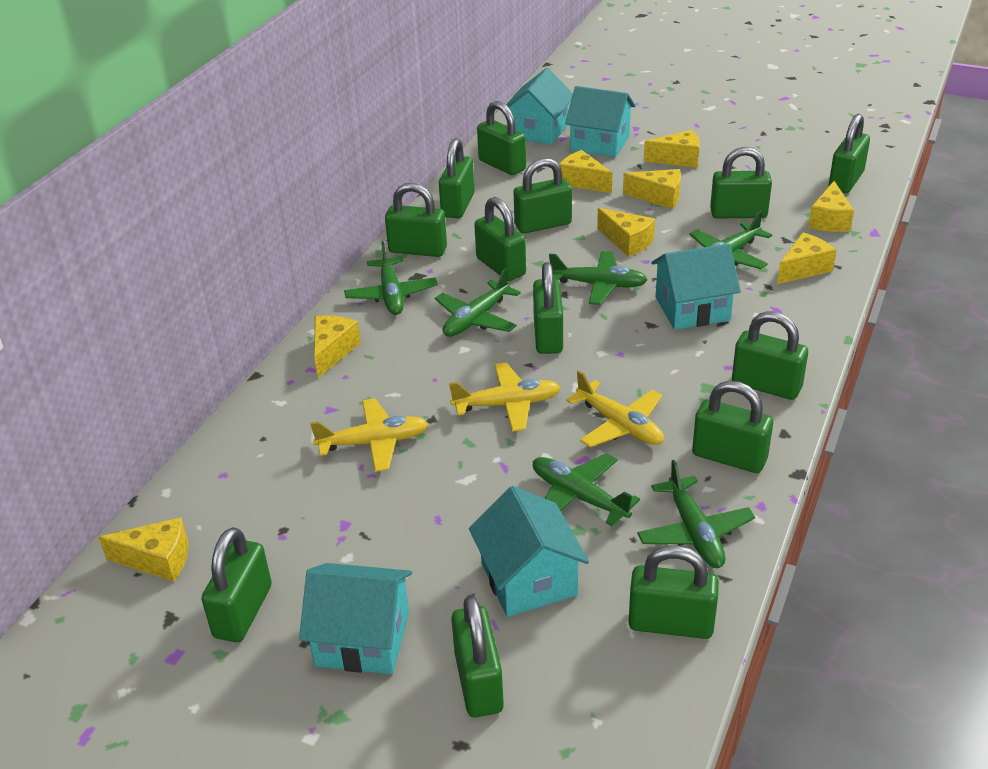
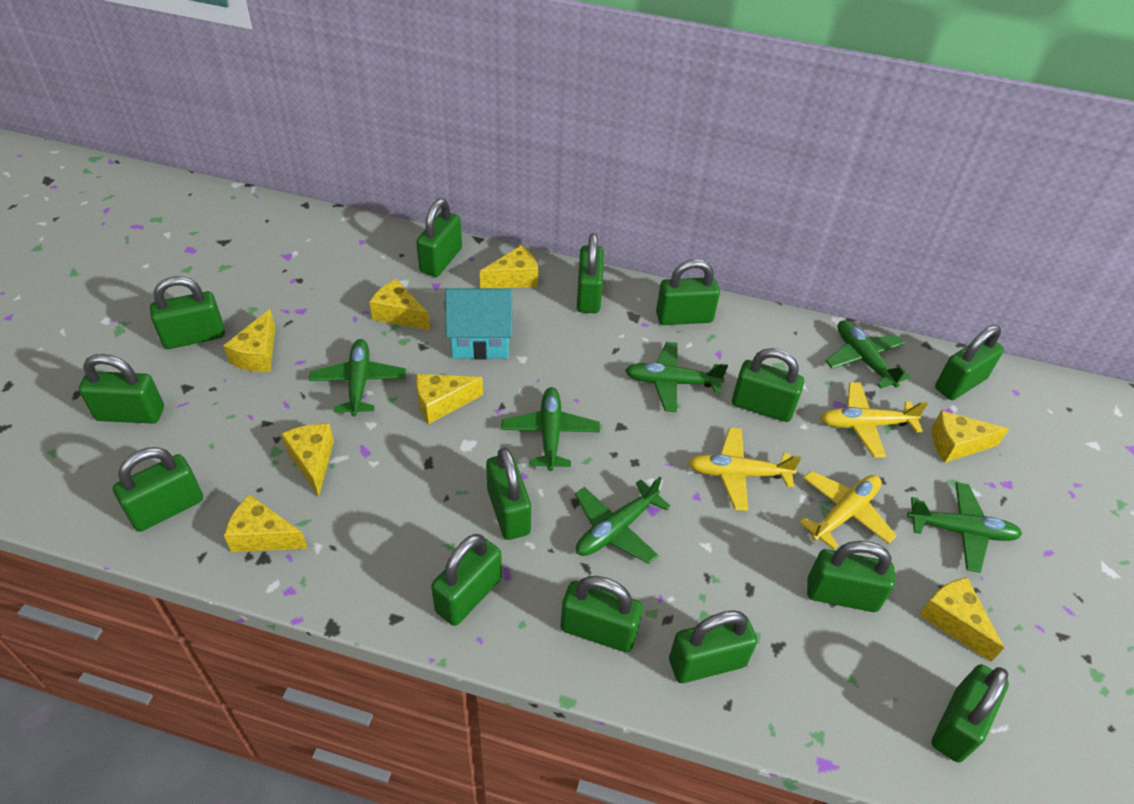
green padlock: [201,527,272,642] [385,183,447,257] [439,138,474,218] [451,595,504,718] [474,197,526,281] [477,101,526,175] [513,158,572,234] [533,262,563,354] [629,545,719,639] [692,381,773,473] [710,147,772,219] [732,311,808,400] [829,114,870,193] = 13 -> [79,354,164,424] [113,447,203,532] [150,276,225,349] [416,199,462,277] [431,534,502,626] [486,447,531,540] [561,576,643,652] [577,233,604,313] [656,259,720,325] [669,610,757,683] [732,348,804,422] [807,541,895,612] [931,664,1009,763] [935,325,1004,400] = 14
turquoise house: [299,563,412,674] [469,486,589,617] [506,68,573,145] [565,86,635,157] [651,243,741,330] = 5 -> [446,288,512,359] = 1

